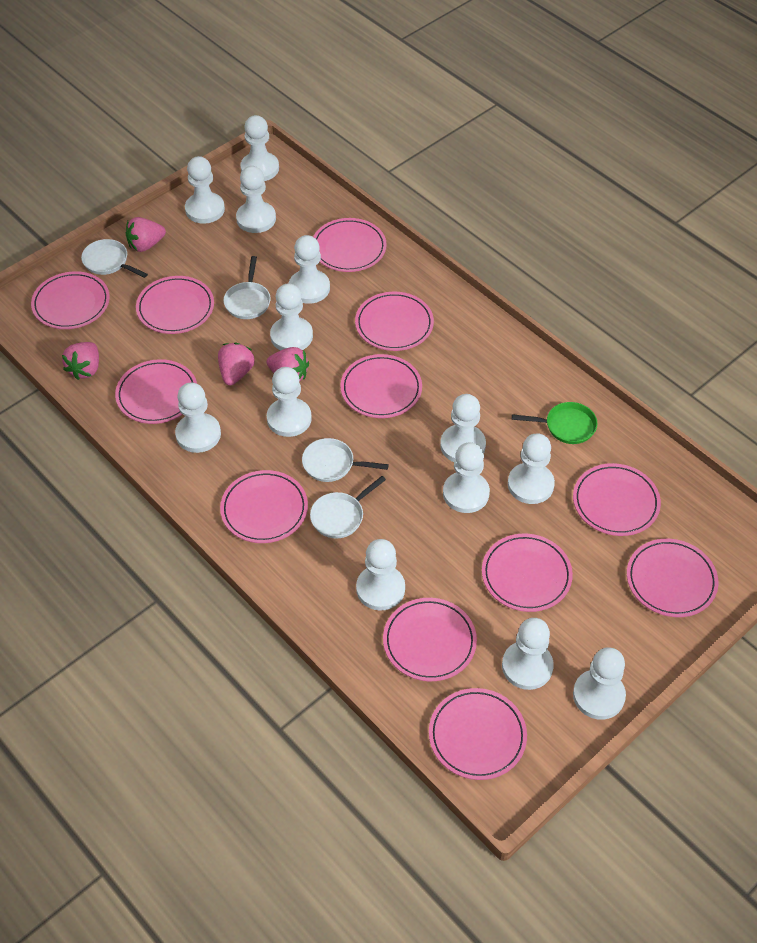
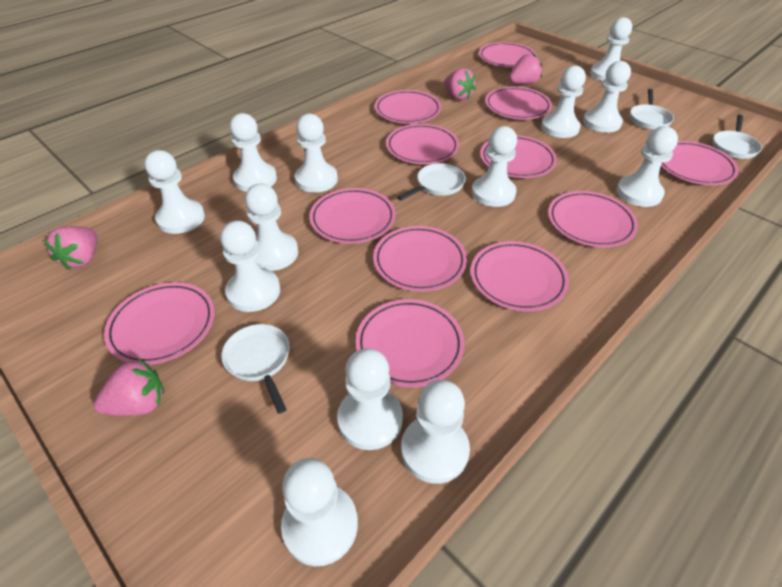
green pan: [512,402,597,444] = 1 -> none = 0

